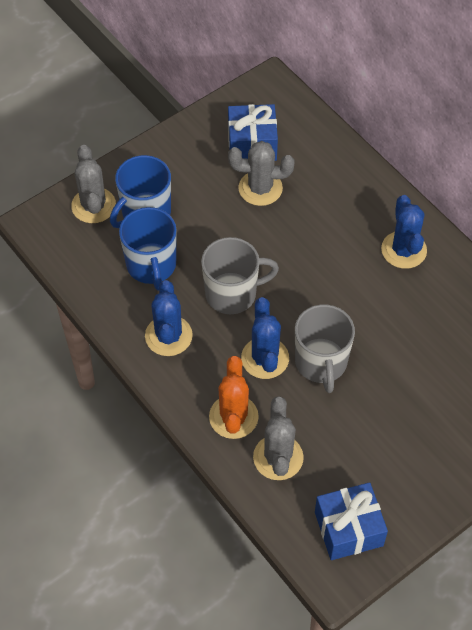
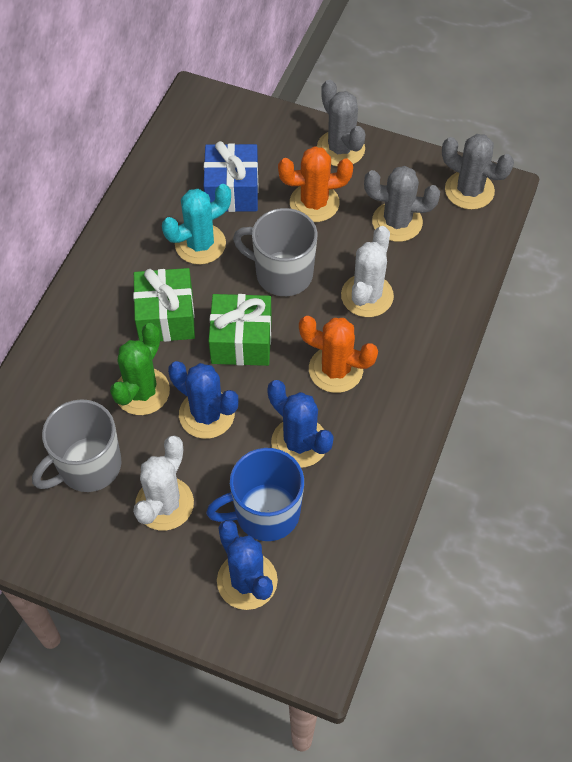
blue gift: [228,104,278,161] [315,482,388,560] = 2 -> [204,141,259,212] = 1
blue mug: [110,155,171,228] [119,207,177,291] = 2 -> [206,448,304,541] = 1
green cactus: none = 0 -> [110,323,170,415] = 1
green gift: none = 0 -> [133,268,195,342] [209,294,272,366] = 2
orange cactus: [209,356,259,439] = 1 -> [278,146,353,222] [299,316,378,393] = 2
turquoise cactus: none = 0 -> [162,184,231,265] = 1
white cactus: none = 0 -> [133,435,194,531] [341,226,394,317] = 2

